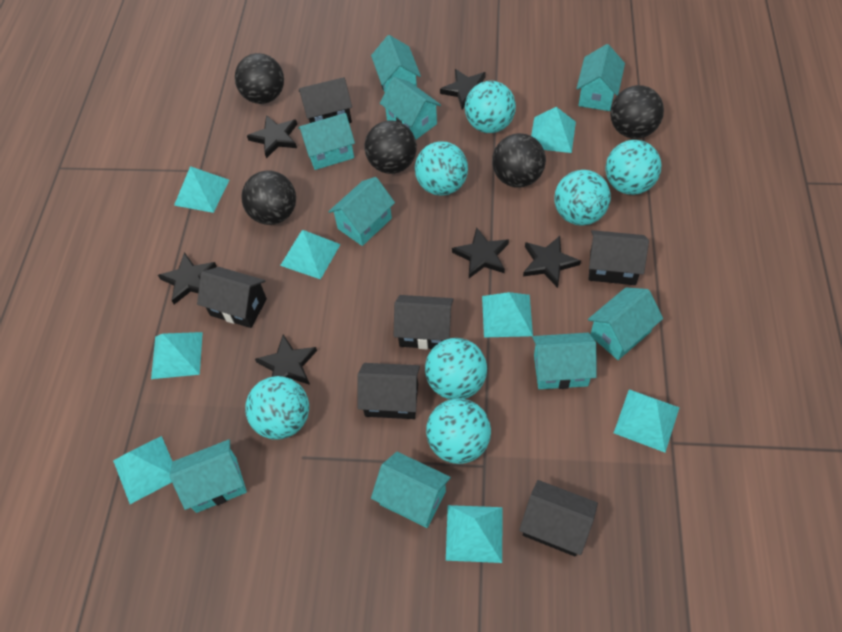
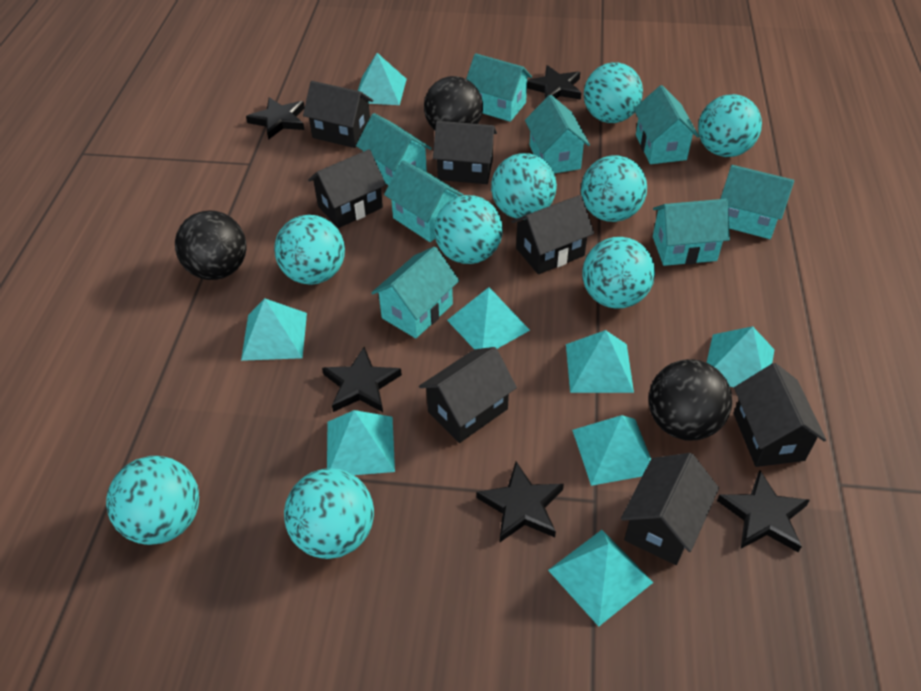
black ball: [235,53,284,104] [241,170,296,225] [365,121,417,174] [492,133,546,188] [610,85,664,139] = 5 -> [175,210,247,280] [424,76,483,130] [649,359,732,440] = 3
black house: [197,267,267,328] [299,77,352,123] [357,363,420,419] [393,295,454,349] [519,480,598,556] [589,230,649,285] = 6 -> [303,81,373,148] [308,149,386,228] [419,347,517,443] [433,121,497,184] [511,195,594,274] [621,453,719,565] [734,363,826,467] = 7
black star: [158,252,217,304] [247,115,297,158] [255,334,317,385] [440,69,486,109] [452,228,509,278] [523,236,581,288] = 6 -> [246,97,305,140] [322,347,402,412] [476,462,564,543] [527,65,581,100] [717,470,810,552] = 5
turquoise ball: [245,376,309,440] [415,141,468,196] [425,338,487,399] [426,398,491,464] [465,81,516,133] [554,170,611,225] [605,140,662,195] = 7 -> [106,456,199,545] [274,215,345,285] [284,468,374,559] [434,195,503,264] [491,153,557,219] [581,155,647,222] [582,237,655,309] [584,62,643,123] [698,94,762,157] = 9
turquoise house: [169,439,247,513] [298,113,355,170] [328,177,395,246] [371,35,421,92] [371,452,451,528] [380,77,441,139] [532,333,597,389] [576,44,625,111] [588,287,663,360] = 9 -> [356,113,432,185] [371,246,459,338] [384,160,465,242] [466,53,532,122] [525,95,590,174] [634,85,699,164] [653,199,730,266] [720,165,794,239] = 8

